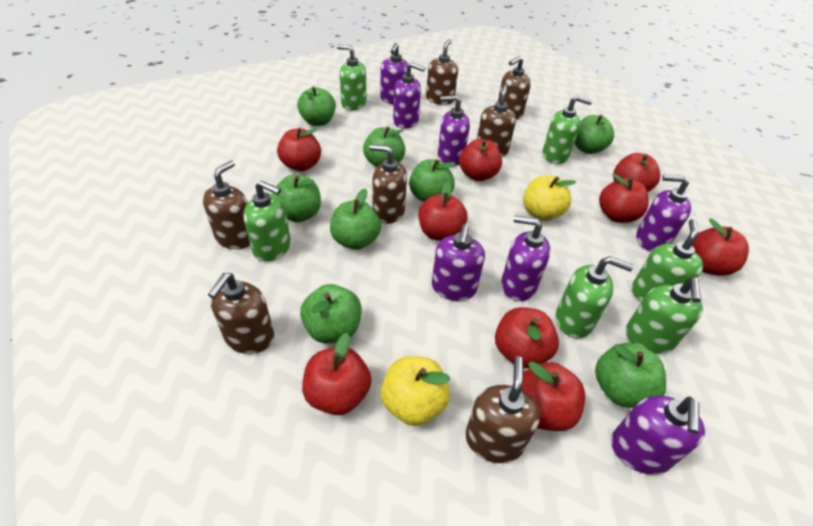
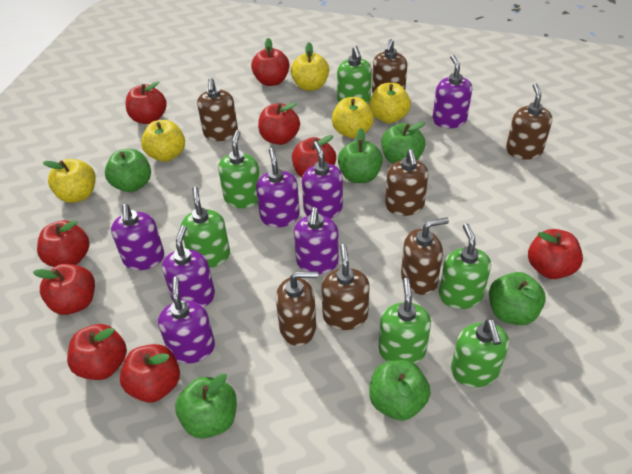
green apple: [272,175,321,222] [297,86,336,126] [300,284,362,343] [330,188,381,250] [363,126,405,167] [409,159,455,202] [574,115,614,154] [595,343,666,408] = 8 -> [105,149,151,192] [175,373,237,439] [338,128,383,183] [370,360,431,421] [381,122,425,164] [489,272,546,325] = 6
yellow apple: [381,356,450,426] [523,175,576,221] = 2 -> [43,159,96,203] [141,120,185,162] [291,42,329,91] [332,97,374,138] [369,83,411,123] = 5

